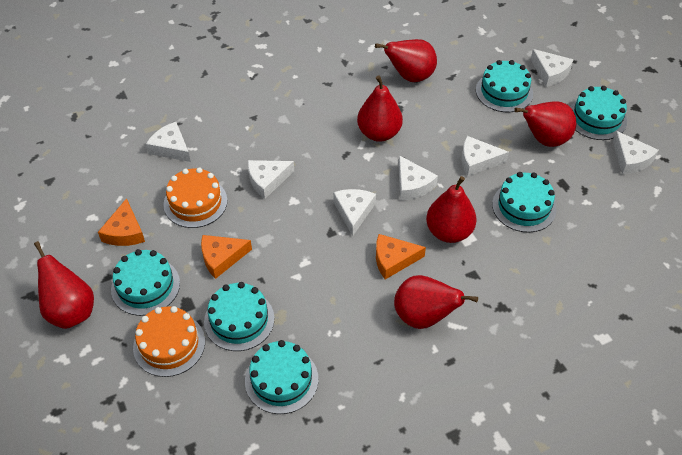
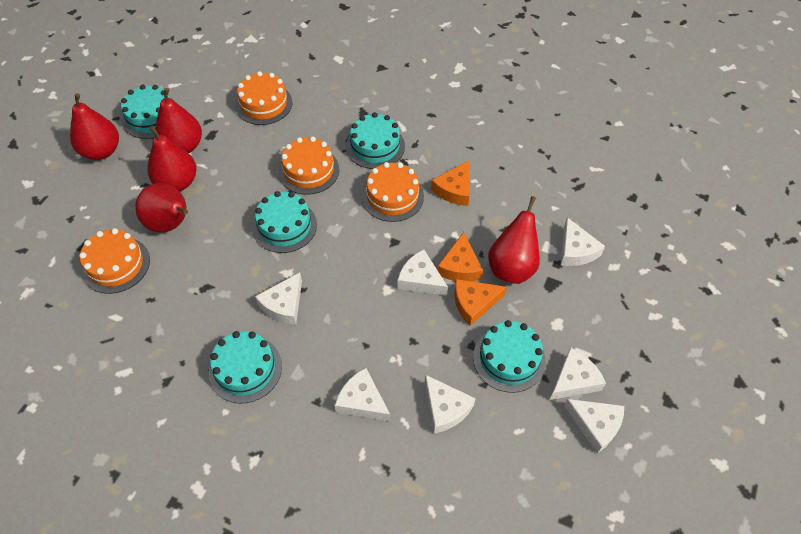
orange cake: [133,306,205,377] [164,167,227,228] = 2 -> [79,228,150,294] [235,71,293,125] [278,136,339,195] [362,162,424,222] = 4
red pear: [34,241,94,329] [357,76,403,142] [375,39,437,82] [394,275,478,329] [426,176,477,243] [514,101,576,147] = 6 -> [70,93,119,160] [135,183,188,232] [148,126,197,192] [155,88,202,153] [488,196,540,284] = 5
turquoise cake: [111,249,180,316] [204,282,274,351] [245,340,318,414] [476,60,533,112] [492,172,557,233] [570,86,627,140] = 6 -> [121,85,170,139] [209,331,282,403] [253,191,317,253] [346,112,405,169] [473,320,546,393] = 5

